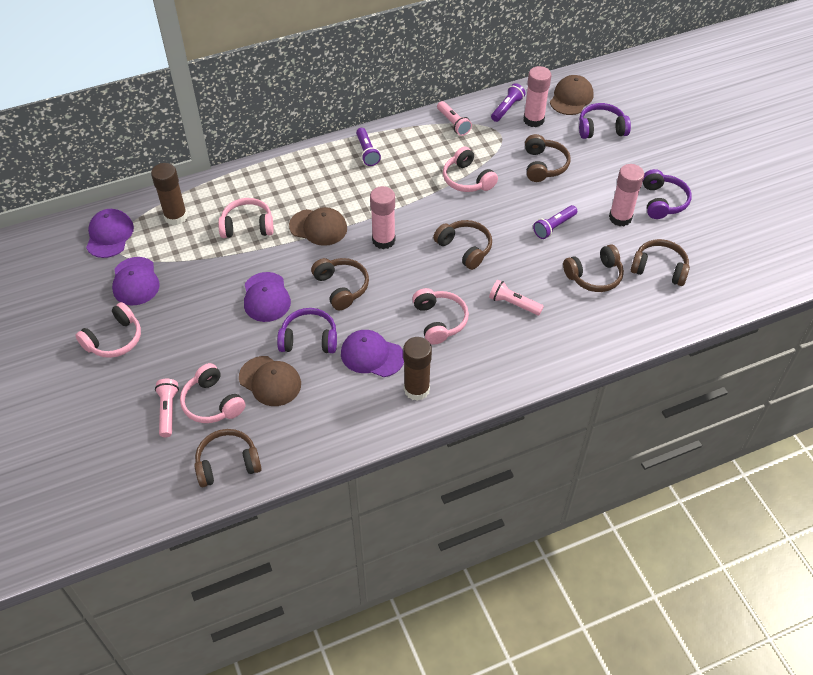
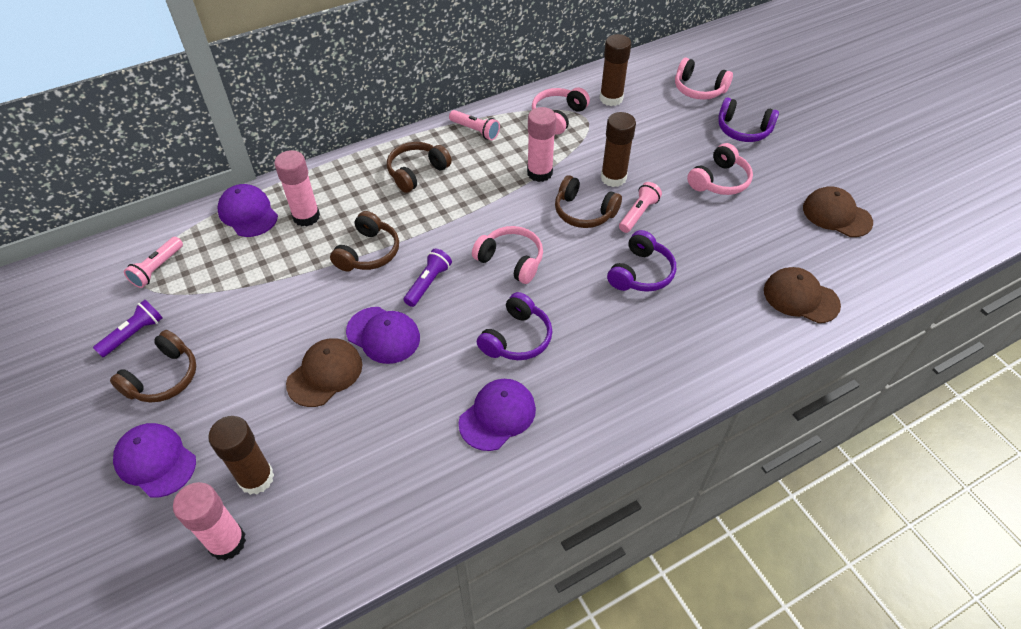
brown glue stick: [151,163,187,225] [403,337,432,401] = 2 -> [208,416,274,495] [600,34,631,106] [601,112,636,187] = 3
brown headphones: [194,429,262,487] [311,258,369,310] [433,220,492,270] [525,134,571,182] [563,244,624,292] [631,239,690,286] = 6 -> [110,330,196,402] [330,211,399,271] [387,142,452,193] [555,175,622,228] = 4
pink headphones: [75,302,141,358] [180,363,246,423] [218,198,274,238] [412,288,469,345] [443,147,498,192] = 5 -> [472,226,543,284] [532,88,590,135] [675,58,733,100] [687,143,753,195] = 4
purple flashlight: [356,128,381,166] [491,83,526,122] [533,205,577,239] = 3 -> [93,300,162,357] [404,249,452,307] = 2

